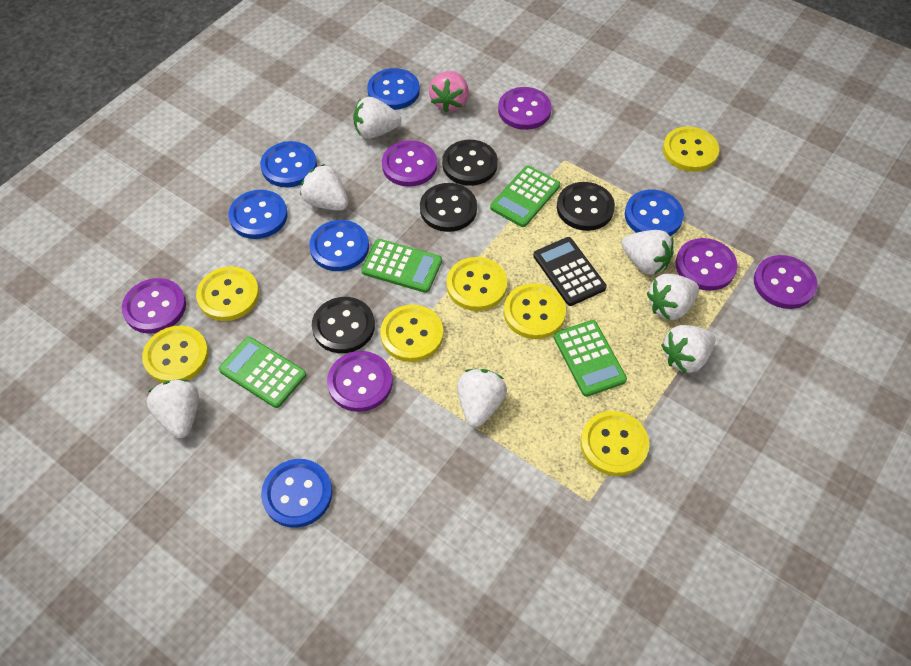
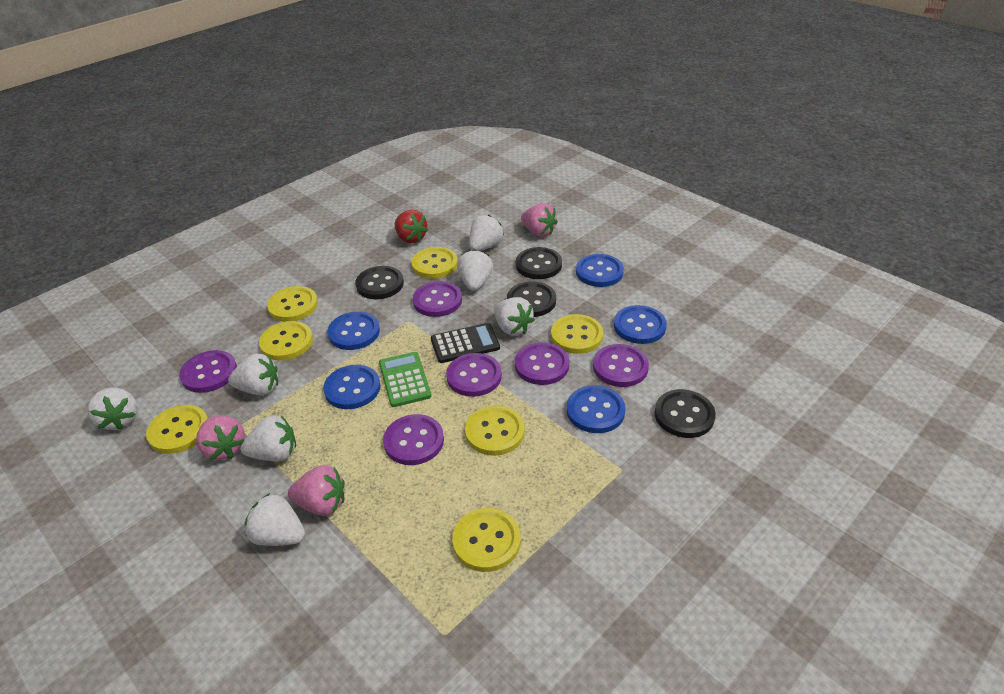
blue button: [229,190,288,239] [260,141,317,187] [261,459,332,528] [309,220,369,271] [367,68,420,110] [625,190,684,236] = 6 -> [323,365,380,409] [327,312,380,350] [567,385,626,433] [576,254,624,287] [614,305,667,344] = 5
green calculator: [219,337,306,408] [361,239,442,293] [490,165,560,227] [553,320,627,397] = 4 -> [379,352,432,407] = 1
pink strawberry: [429,71,469,113] = 1 -> [196,415,245,460] [288,465,345,516] [521,203,558,237] = 3
red strawberry: none = 0 -> [395,210,428,243] = 1

